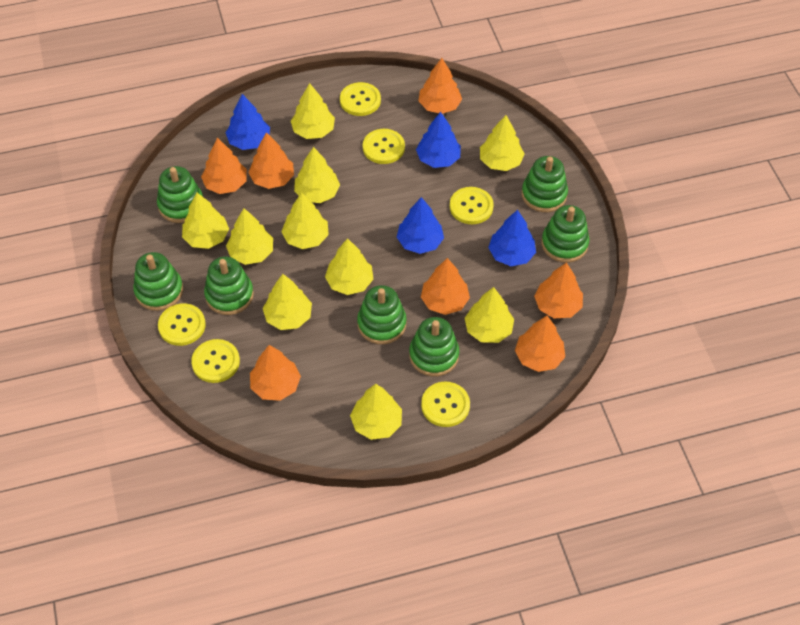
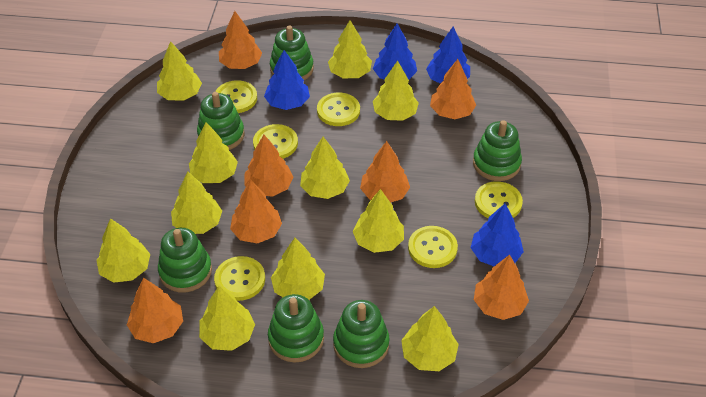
green stacking toy: [133,252,183,311] [157,166,203,223] [204,257,254,315] [357,285,407,344] [409,317,459,376] [522,156,568,212] [542,205,590,263] = 7 -> [158,228,212,292] [197,92,245,150] [268,294,324,362] [270,26,314,80] [333,300,390,368] [473,120,522,181] = 6
yellow tree: [182,193,229,249] [226,208,273,265] [263,274,312,330] [281,192,329,249] [291,83,335,139] [294,147,340,203] [325,238,374,295] [350,384,402,440] [465,287,514,343] [480,115,525,171] = 10 -> [96,218,150,283] [157,41,202,101] [171,172,222,234] [189,122,238,183] [199,286,255,351] [271,238,325,300] [300,137,350,199] [328,20,372,79] [353,189,404,253] [373,61,419,121] [401,306,459,371] = 11

